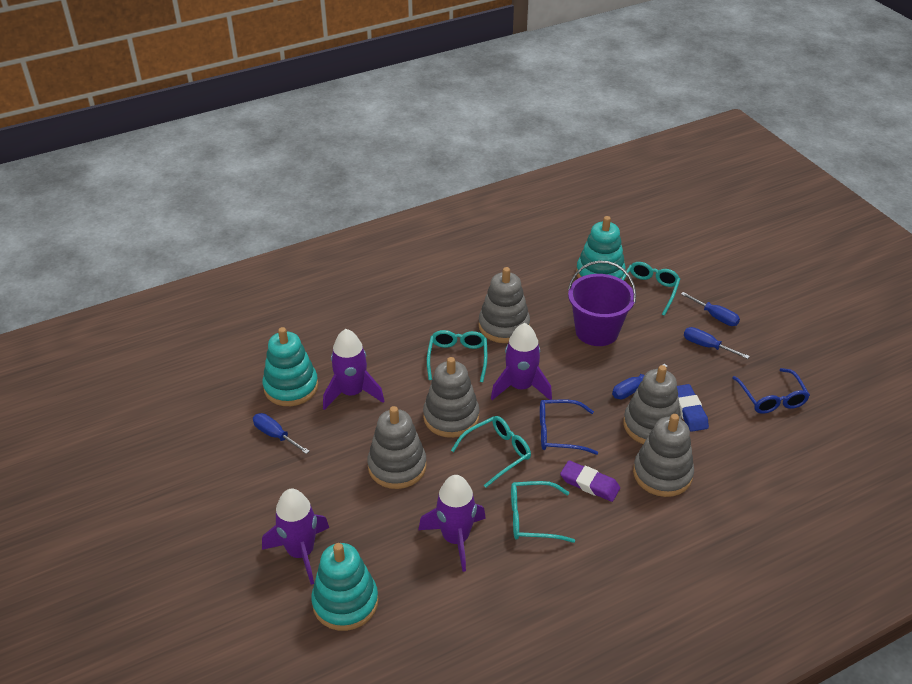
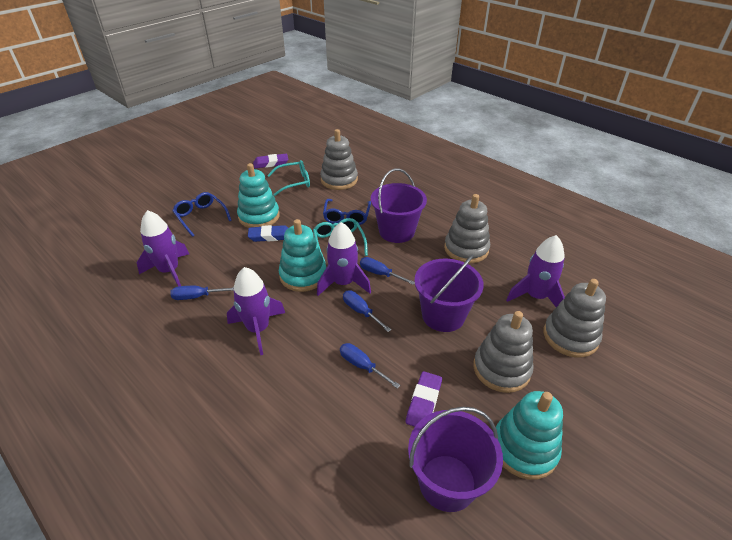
grey stacking toy: [367,406,427,489] [423,357,479,438] [478,267,530,343] [623,365,682,444] [633,414,694,497] = 5 -> [320,129,358,190] [444,194,490,263] [474,311,534,393] [544,279,606,357] = 4
purple bucket: [568,260,636,346] = 1 -> [371,169,427,243] [408,407,503,512] [414,254,484,332] = 3
purple eraser: [560,460,620,502] = 1 -> [253,154,288,168] [406,371,442,427] = 2
turquoise glasses: [427,330,487,382] [451,416,531,487] [511,481,575,543] [621,262,680,316] = 4 -> [267,160,310,196] [313,218,368,263] = 2

